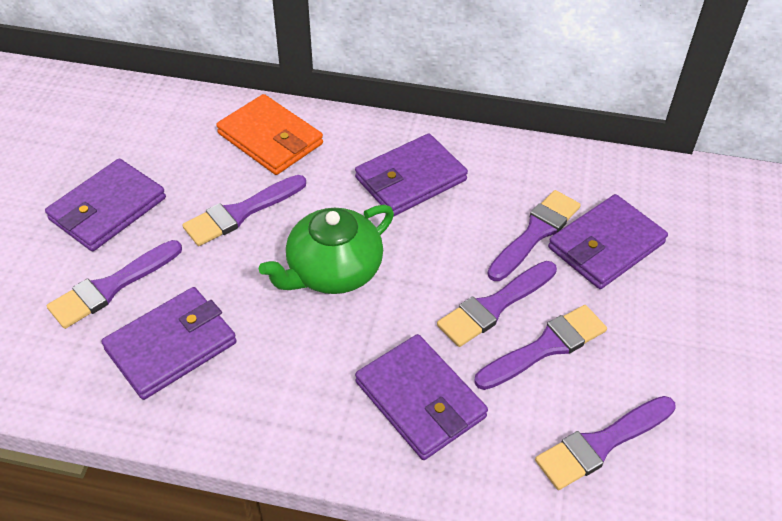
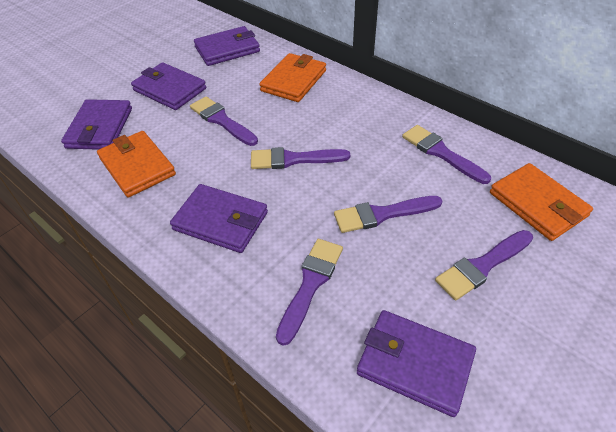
green teapot: [259,205,394,294] = 1 -> none = 0
orange wallet: [216,94,323,175] = 1 -> [97,131,176,197] [259,53,326,102] [490,163,593,241] = 3

